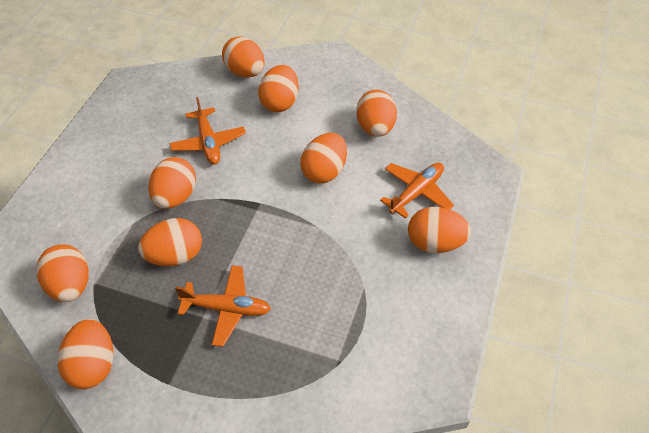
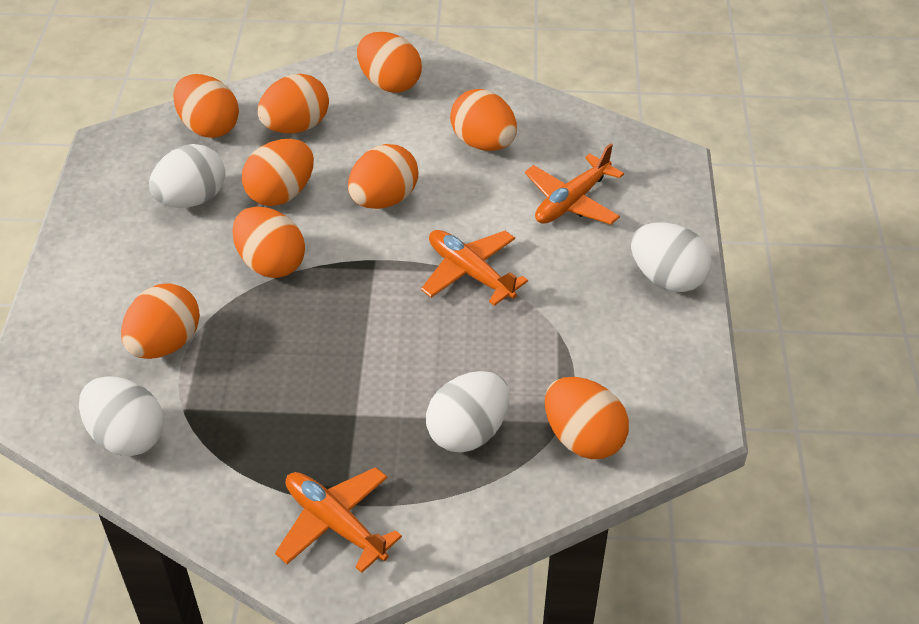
white egg: none = 0 -> [79,376,164,456] [149,144,225,208] [426,371,509,453] [631,222,712,292] = 4

